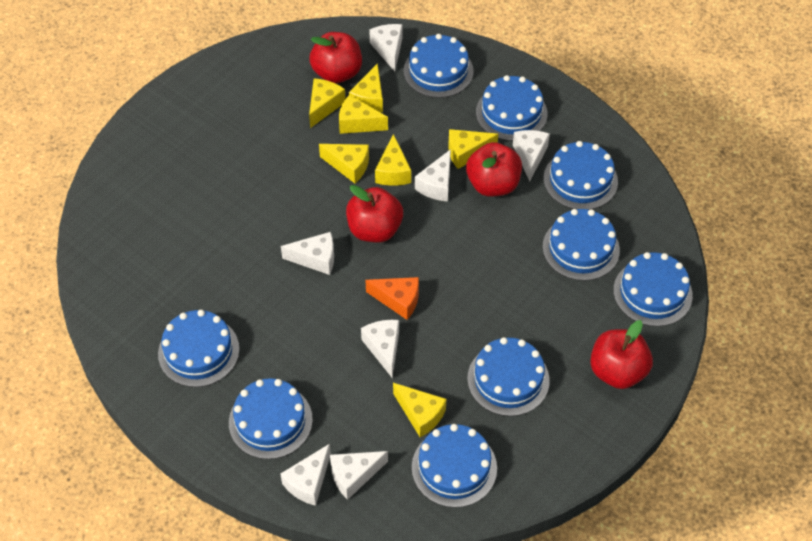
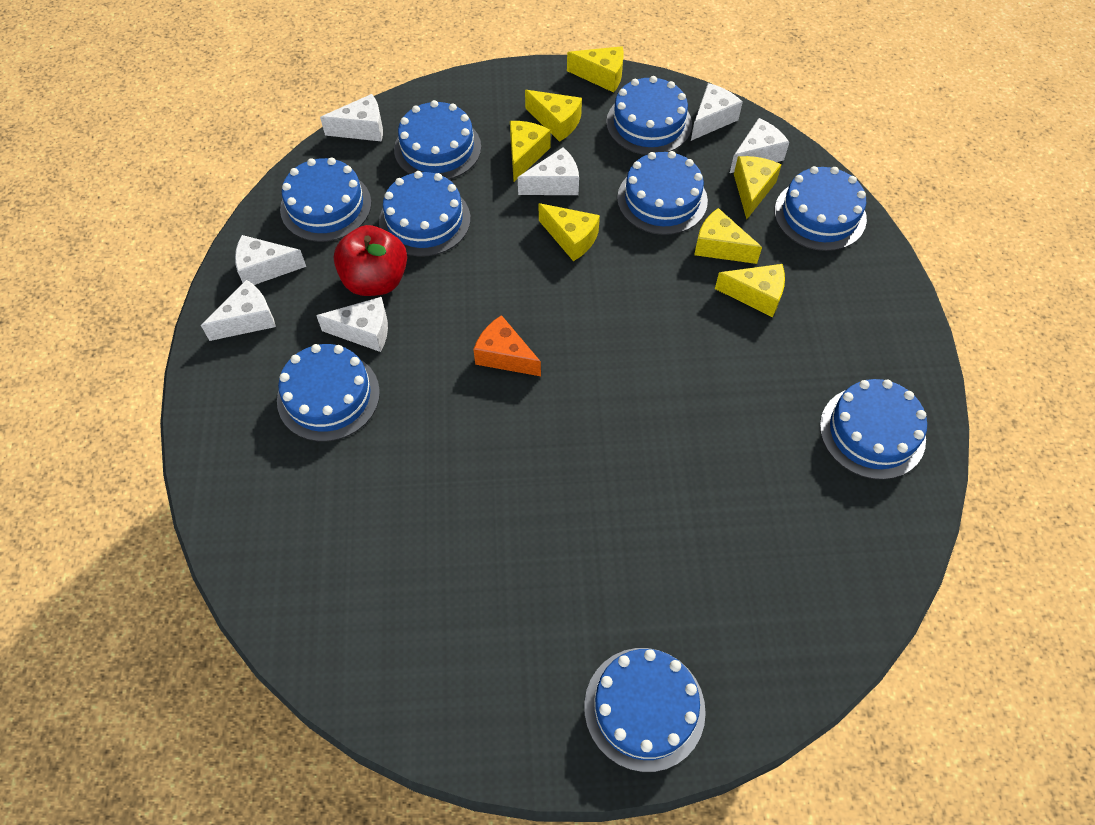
red apple: [309,32,362,83] [346,185,403,243] [466,142,522,197] [590,320,653,389] = 4 -> [334,225,407,296] = 1

